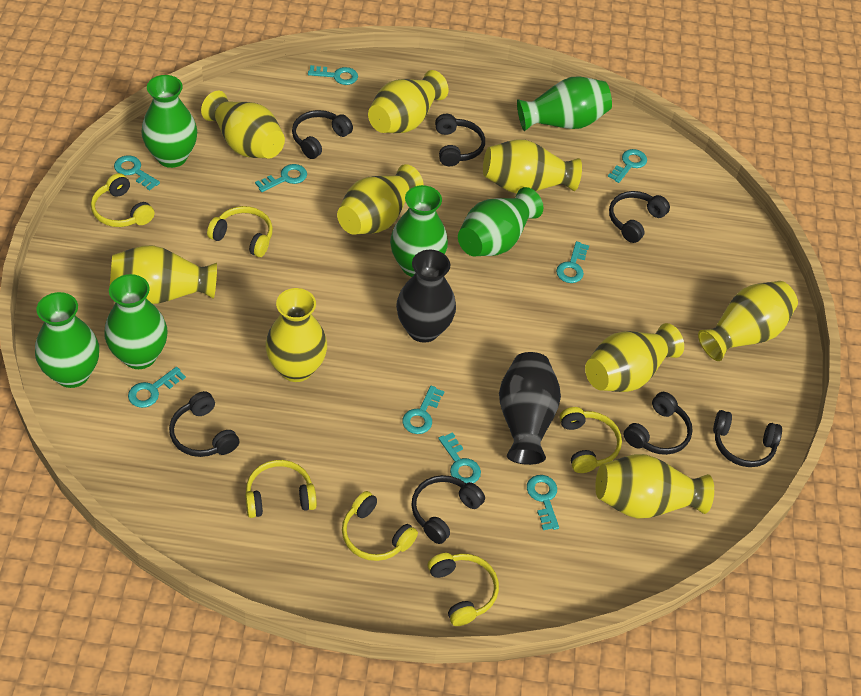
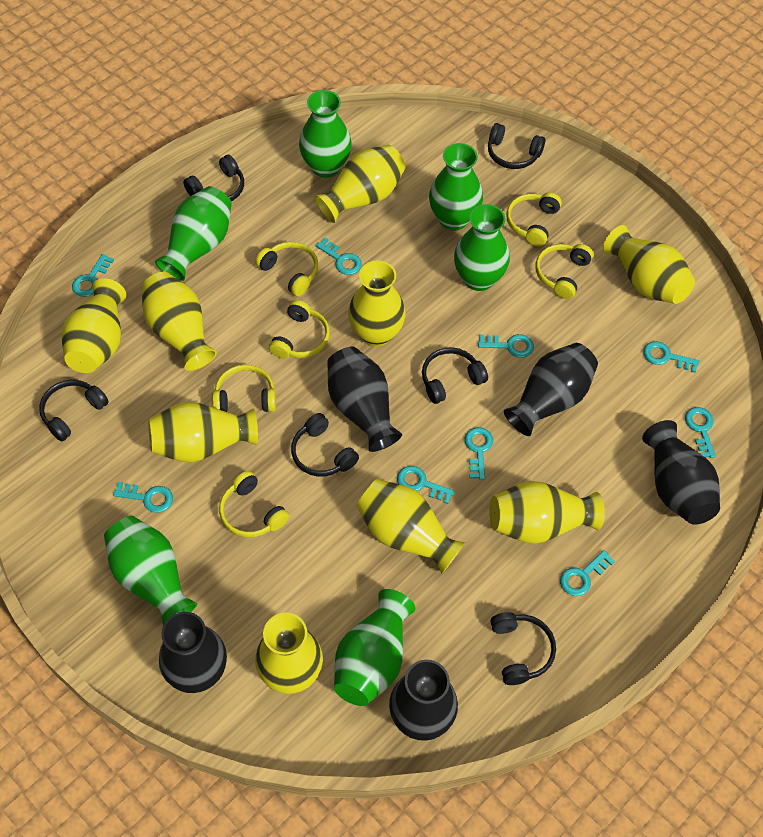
black headphones: [169,391,239,457] [292,110,353,159] [411,475,485,544] [435,114,485,166] [609,191,670,243] [624,392,693,455] [713,410,782,467] = 7 -> [39,380,109,441] [183,155,244,201] [291,413,359,477] [422,347,488,404] [488,123,545,169] [490,612,556,685] = 6
black vase: [396,250,456,343] [499,352,561,465] = 2 -> [159,612,227,693] [327,347,402,452] [389,660,458,741] [504,343,598,436] [642,420,720,525] = 5

